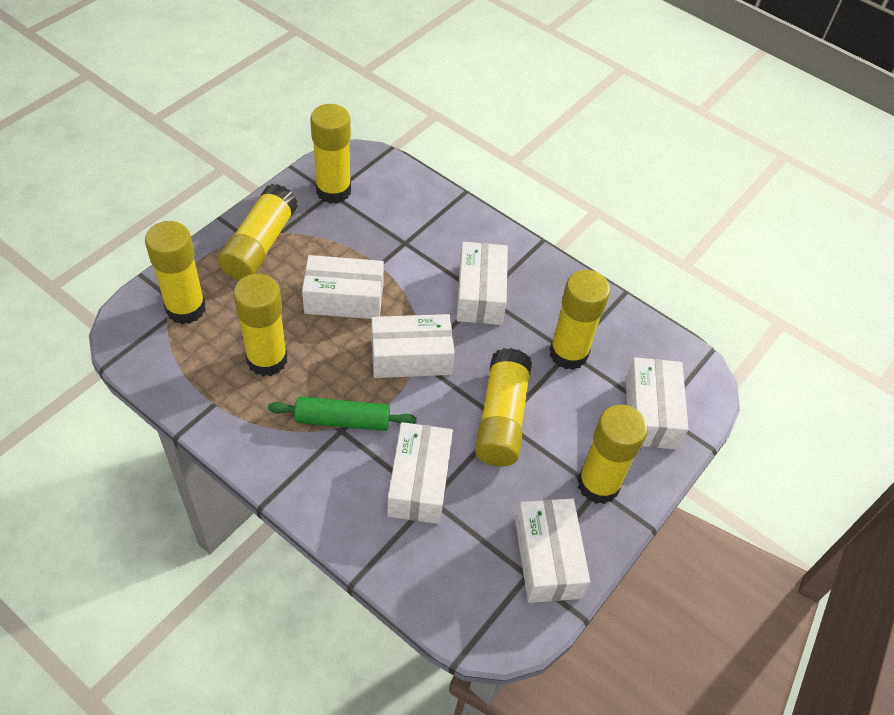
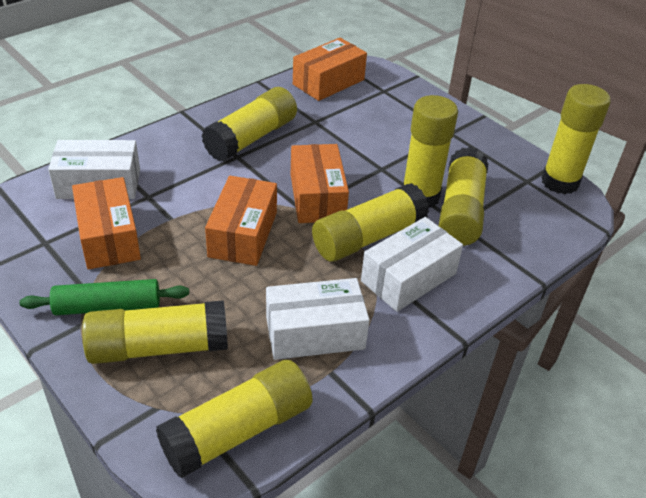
orange box: none = 0 -> [72,177,141,270] [205,176,277,266] [291,144,349,223] [293,38,367,101] = 4
white box: [302,255,384,319] [371,314,455,378] [387,422,453,524] [456,242,508,325] [515,498,590,603] [626,357,688,450] = 6 -> [48,140,140,199] [266,278,370,360] [361,217,463,312] = 3

